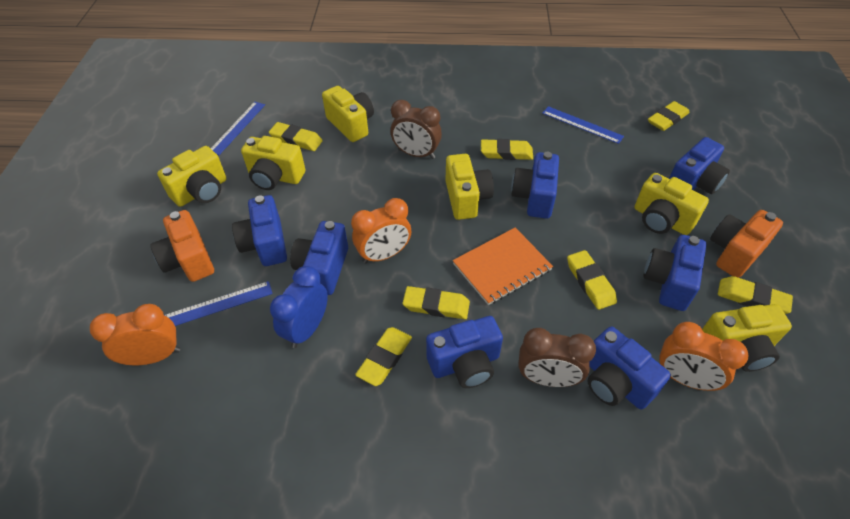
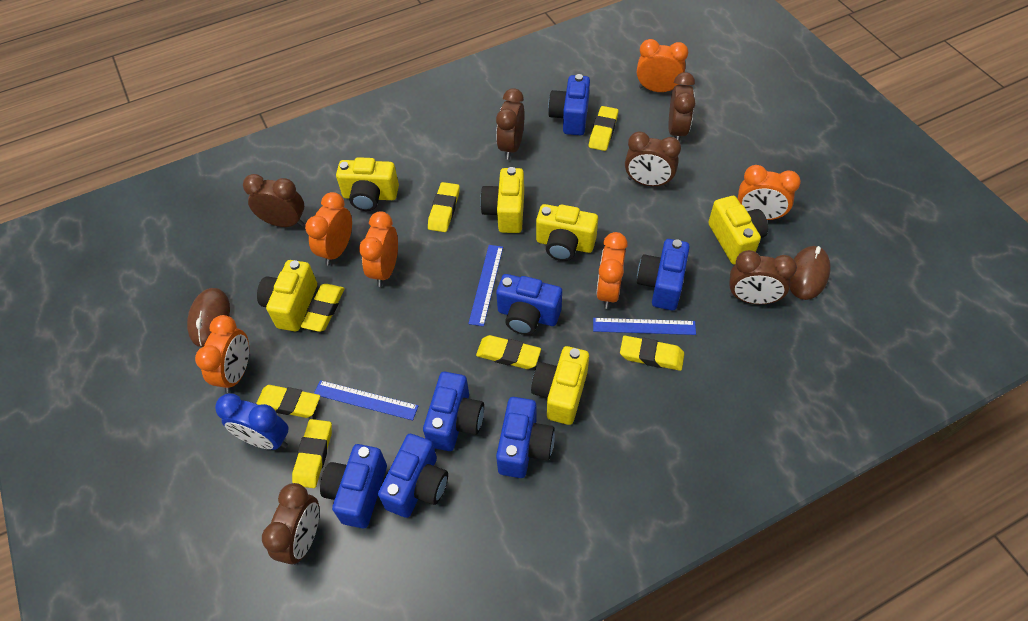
brown clock: [391,100,442,159] [518,328,596,387] = 2 -> [243,174,304,227] [262,483,319,565] [496,88,525,160] [625,131,681,187] [669,72,695,142] [729,250,797,304] = 6
brown mouse: none = 0 -> [187,288,230,347] [790,246,831,300] = 2
orange camera: [150,210,214,282] [710,210,783,278] = 2 -> none = 0
orange clock: [90,304,180,365] [351,198,411,264] [659,322,748,391] = 3 -> [195,315,249,393] [305,192,352,266] [359,211,398,287] [596,232,628,309] [637,39,688,92] [738,165,801,220] = 6
orange notebook: [453,228,553,305] = 1 -> none = 0

